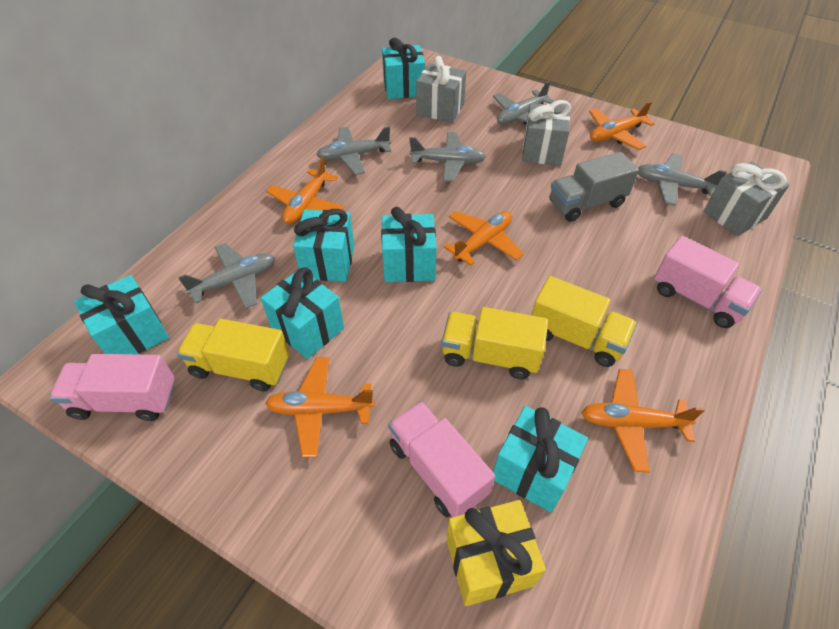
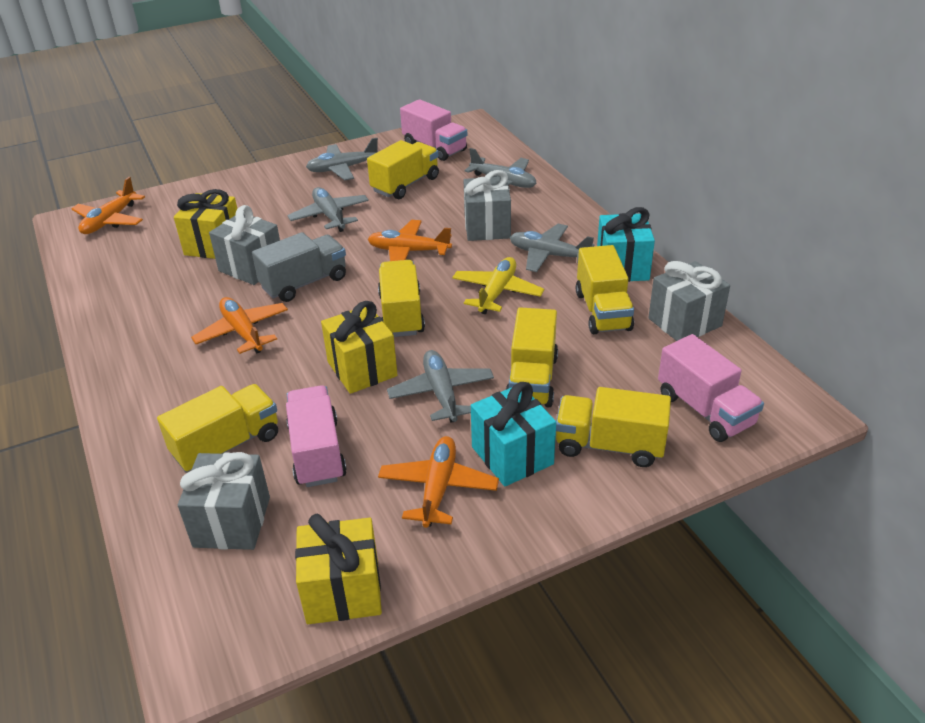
grey gift: [416,56,466,123] [522,100,571,165] [703,161,789,236] = 3 -> [178,452,270,550] [209,205,280,285] [464,170,511,241] [648,261,730,341] = 4
orange plane: [265,357,375,457] [266,157,344,224] [443,211,524,266] [581,369,705,473] [589,101,655,150] = 5 -> [71,177,145,234] [191,297,288,354] [368,220,452,261] [378,436,499,528] = 4
turquoise gift: [74,275,169,354] [261,267,344,359] [293,209,354,282] [381,207,436,282] [382,38,425,99] [493,406,588,512] = 6 -> [471,382,556,486] [597,207,655,282] = 2
yellow gift: [446,500,546,606] = 1 -> [174,189,237,259] [295,514,382,624] [321,301,398,394] = 3
yellow plane: none = 0 -> [452,257,544,314] = 1
yellow truck: [177,319,289,392] [442,307,548,379] [532,276,637,367] = 3 -> [157,384,278,473] [367,140,439,199] [378,260,425,337] [505,307,558,407] [556,387,671,467] [576,245,634,334] = 6

